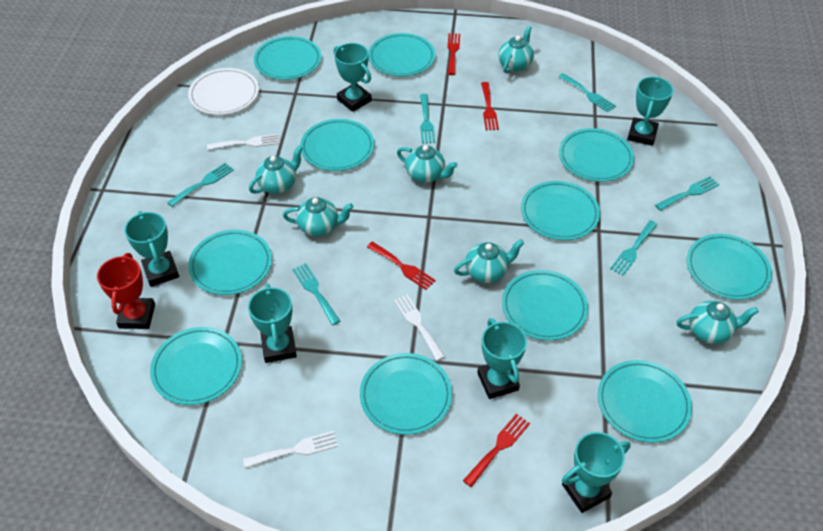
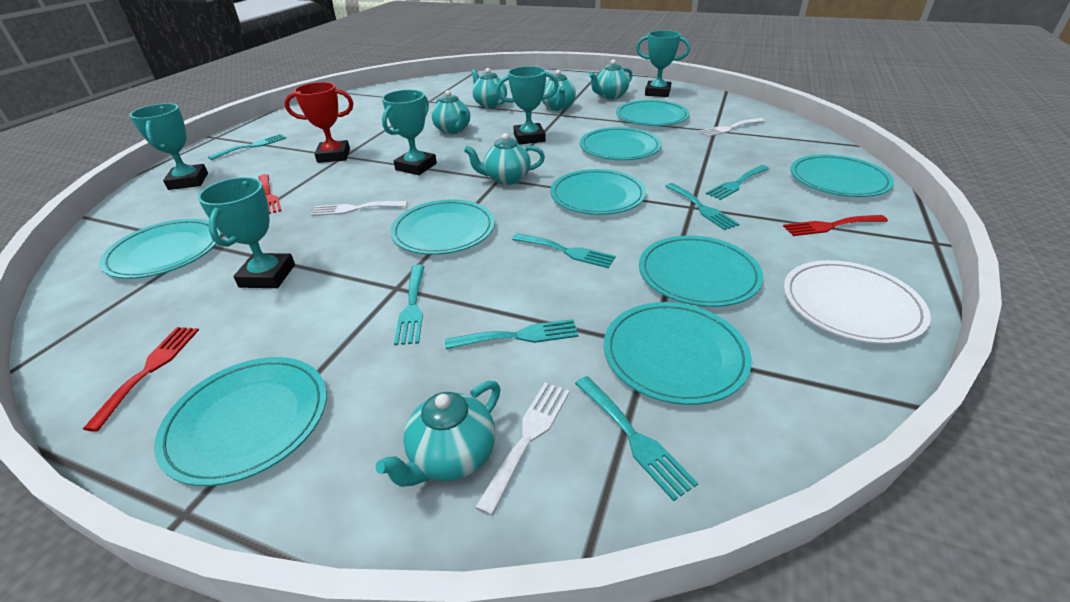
red fork: [367,242,436,290] [447,33,460,75] [463,414,530,487] [481,82,499,130] = 4 -> [83,327,199,432] [259,174,281,214] [783,215,888,236] = 3
turquoise fork: [167,163,234,207] [292,263,340,325] [420,94,435,144] [558,73,616,112] [610,220,658,276] [655,176,720,211] = 6 -> [208,134,286,160] [394,265,424,345] [445,319,578,349] [512,233,616,268] [575,376,698,501] [665,183,739,230] [706,165,769,200] = 7
turquoise plate: [150,327,242,405] [188,230,272,295] [254,36,321,80] [300,119,374,171] [360,353,452,435] [368,33,435,76] [502,270,588,341] [521,181,600,240] [559,128,634,182] [598,360,692,443] [687,234,772,300] = 11 -> [99,219,221,279] [154,357,327,486] [390,200,495,255] [550,169,646,215] [580,127,662,160] [604,302,752,405] [616,100,690,126] [639,236,763,307] [790,155,894,197] = 9
turquoise trophy: [124,211,179,287] [248,284,297,363] [334,43,372,112] [477,318,527,399] [562,432,631,513] [627,76,673,146] = 6 -> [130,103,208,190] [198,177,295,288] [382,90,437,175] [496,66,559,144] [636,30,690,97] = 5

